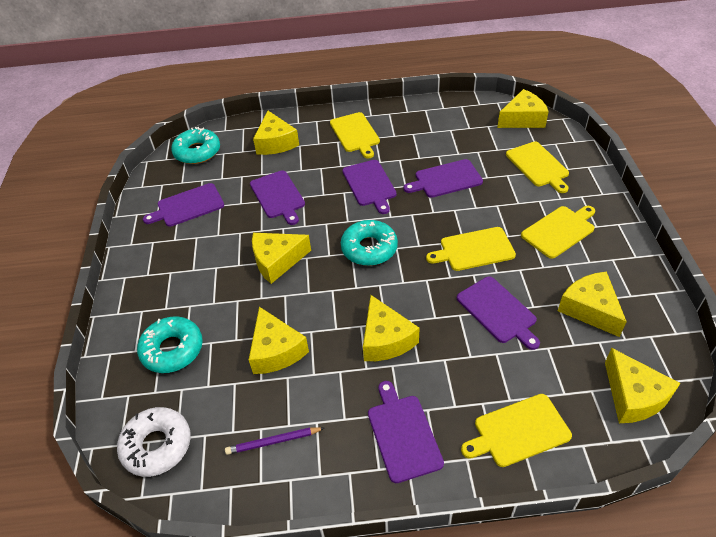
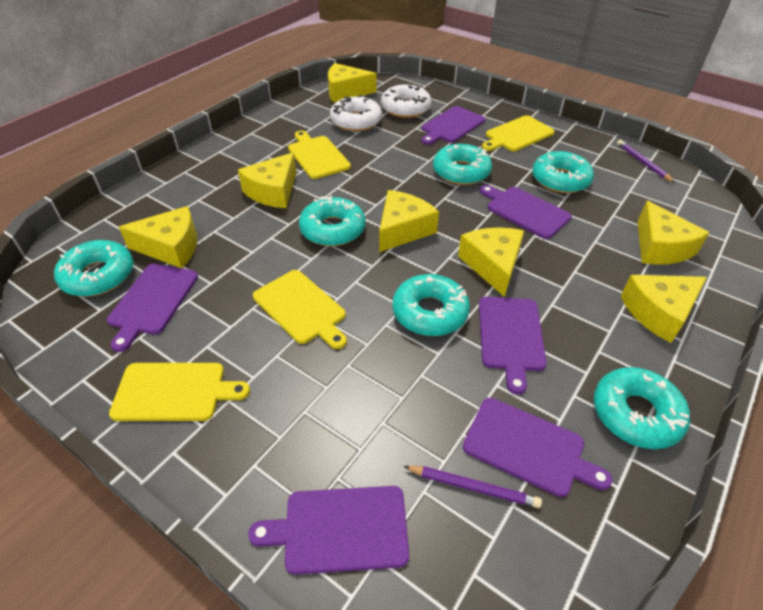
purple pencil: [225,427,324,455] = 1 -> [403,466,542,508] [617,140,675,183] = 2
turquoise donut: [137,316,203,373] [171,127,220,164] [341,220,398,266] = 3 -> [54,240,133,297] [299,196,365,246] [392,274,470,336] [433,144,492,185] [532,151,594,193] [594,367,690,449] = 6
white donut: [117,407,191,477] = 1 -> [330,95,382,131] [381,84,431,118] = 2
yellow cutting board: [330,112,380,158] [426,227,516,271] [461,394,572,467] [506,142,569,193] [521,206,595,259] = 5 -> [109,363,250,421] [253,270,347,349] [288,131,351,179] [482,115,555,151] = 4

